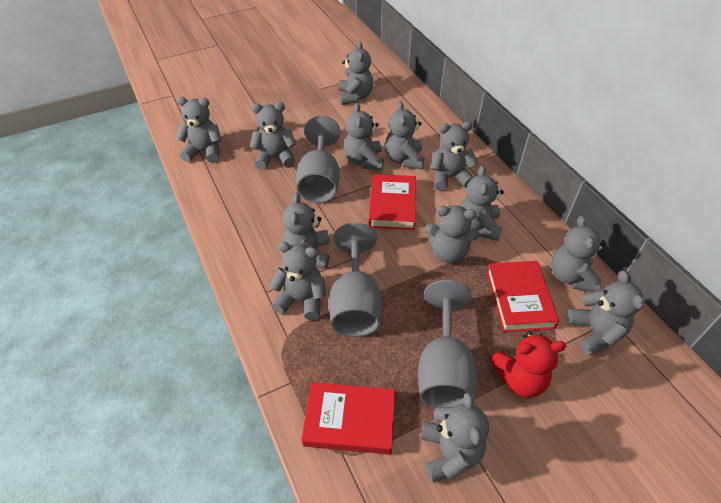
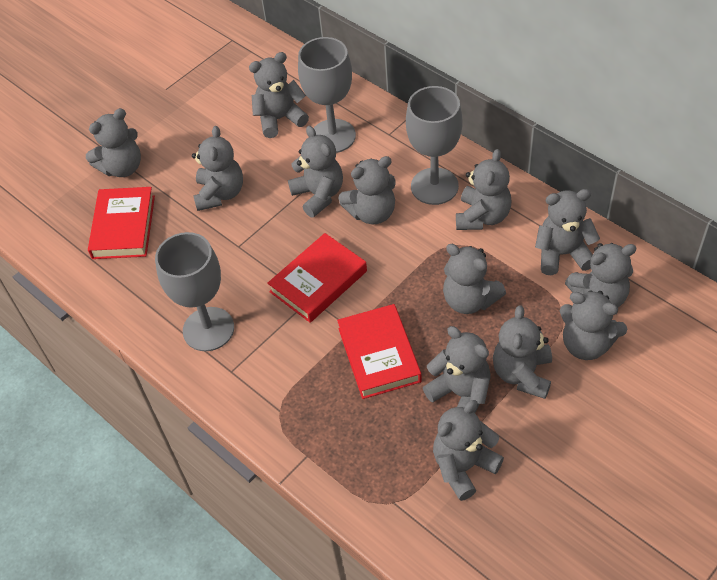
red teddy bear: [490,331,566,398] = 1 -> none = 0

